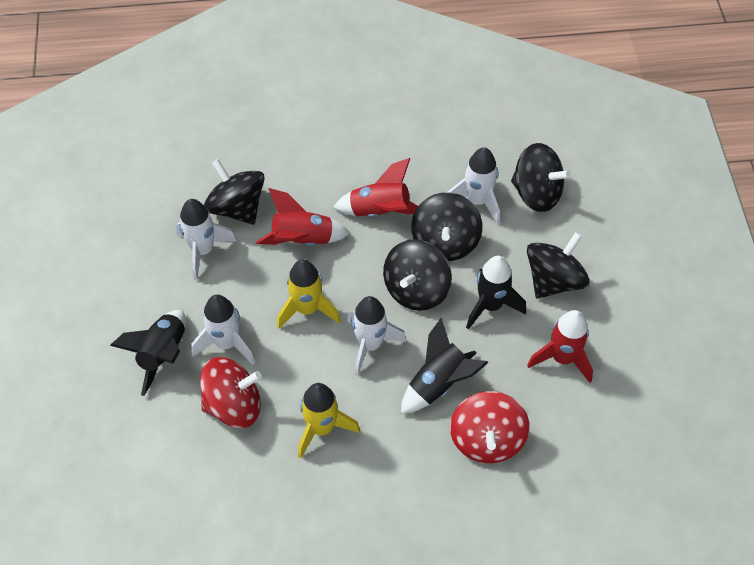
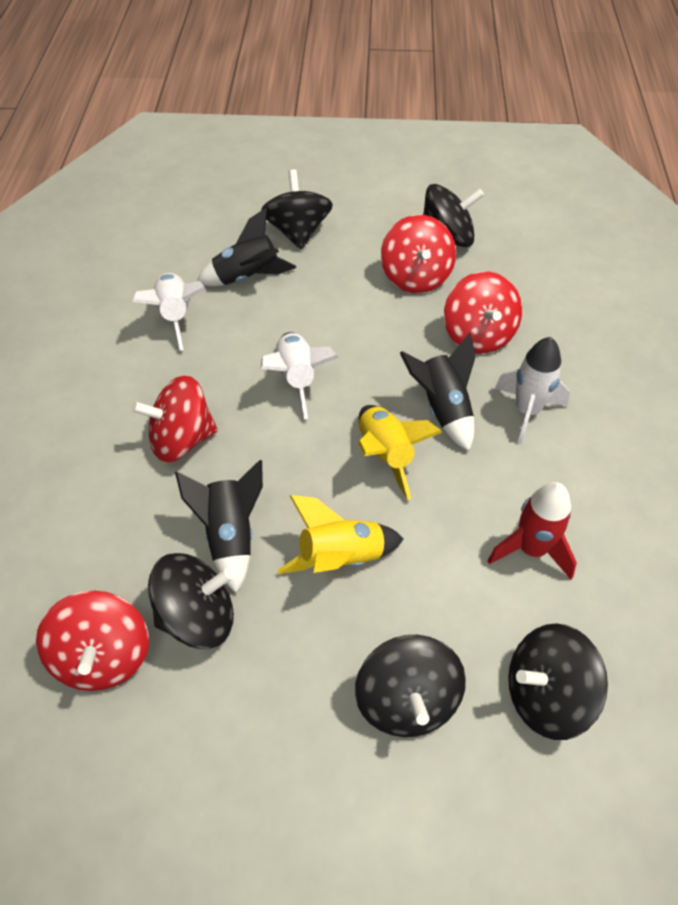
red rocket: [256,188,350,246] [333,158,418,217] [527,310,593,383] = 3 -> [488,482,577,580] = 1
red spinning top: [200,357,262,428] [450,391,530,463] = 2 -> [36,591,149,691] [131,375,218,463] [381,215,456,293] [444,272,522,354] = 4
white rocket: [176,199,236,280] [191,295,255,365] [347,296,406,376] [447,147,500,225] = 4 -> [132,273,206,350] [261,332,339,419] [495,337,570,444] = 3

